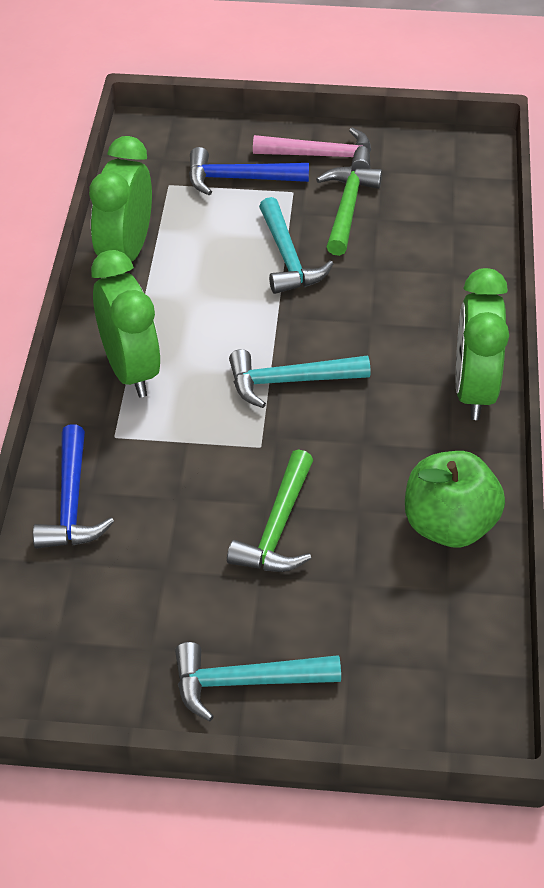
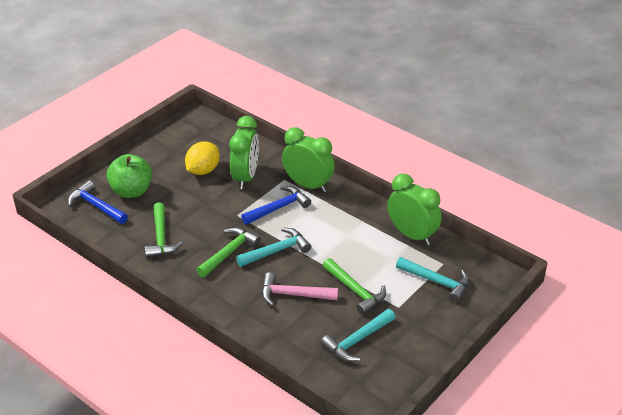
green hammer: [227,450,313,572] [316,166,382,256] = 2 -> [145,202,183,258] [196,227,261,277] [323,258,386,315] = 3
yellow lemon: none = 0 -> [185,142,220,175] = 1

